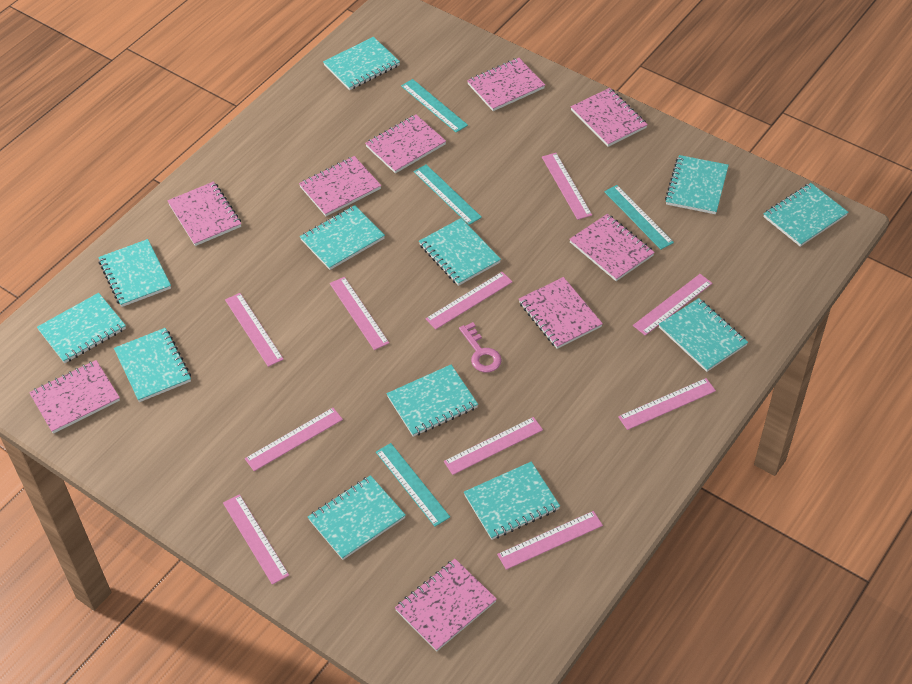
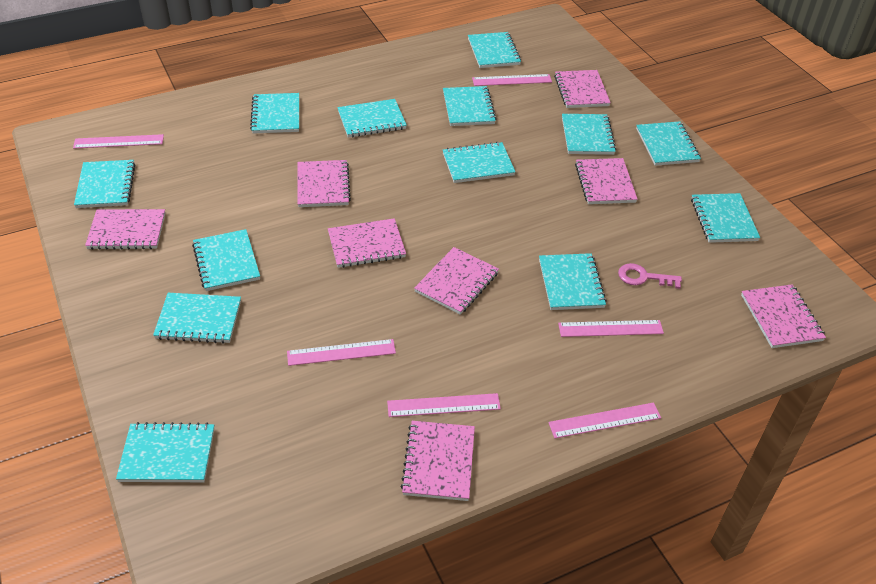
pink notebook: [29,360,120,434] [167,181,241,246] [299,156,381,216] [365,115,446,173] [395,559,497,652] [467,58,545,111] [519,277,603,349] [569,214,655,281] [571,88,648,147] = 9 -> [85,209,165,250] [298,160,351,207] [328,218,406,268] [401,421,475,501] [414,247,499,315] [554,70,611,108] [575,158,638,204] [741,284,826,348] = 8
pink ruler: [223,494,289,585] [225,293,284,367] [245,408,343,471] [330,277,389,350] [425,272,513,329] [444,417,543,475] [497,511,603,570] [542,153,592,220] [618,378,716,430] [633,274,712,336] = 10 -> [73,134,164,149] [287,339,396,366] [387,393,501,417] [472,74,552,86] [548,403,661,438] [558,320,664,337] = 6
turquoise notebook: [37,293,126,363] [98,239,171,307] [114,328,191,402] [300,205,385,270] [308,475,406,560] [323,37,400,90] [387,365,478,437] [419,218,501,286] [464,461,560,540] [658,298,748,372] [665,155,729,214] [764,183,848,247] = 12 -> [74,160,136,208] [116,422,214,482] [153,293,241,344] [192,229,260,291] [250,93,299,134] [337,99,407,138] [443,86,497,126] [443,142,516,183] [468,32,521,68] [539,253,607,310] [562,114,616,155] [636,121,701,166] [691,193,760,243] = 13
turquoise ruler: [376,443,450,527] [401,79,468,132] [414,164,482,225] [604,185,674,250] = 4 -> none = 0

